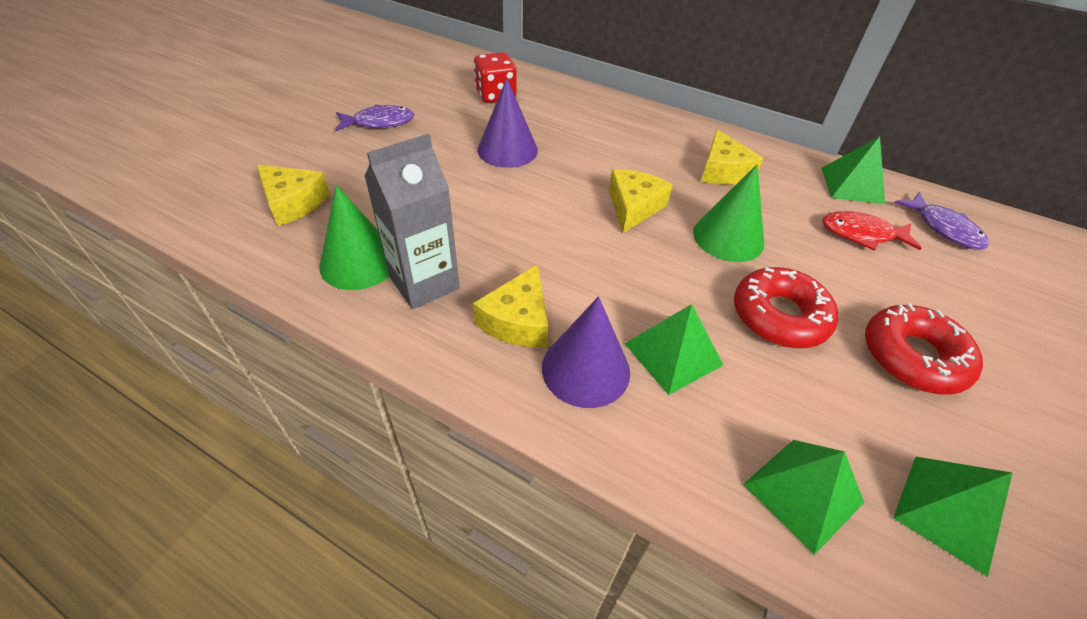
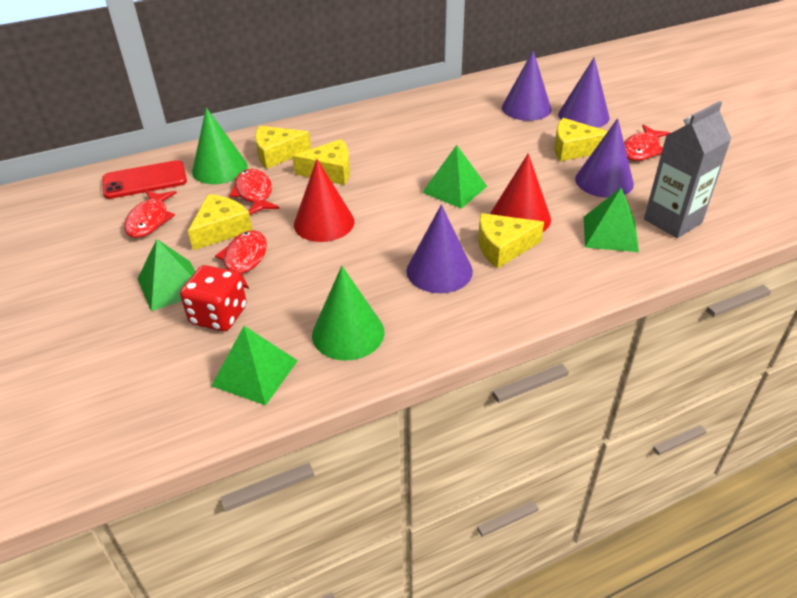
purple cone: [477,78,538,168] [542,296,630,408] = 2 -> [406,205,473,293] [502,50,551,121] [558,57,610,128] [575,118,634,198] = 4
purple fish: [335,104,414,131] [894,192,989,250] = 2 -> none = 0
red cone: none = 0 -> [294,159,354,242] [490,153,551,232] = 2
red donut: [734,267,838,348] [865,303,983,395] = 2 -> none = 0
red fish: [822,211,921,251] = 1 -> [124,190,177,238] [215,230,267,289] [229,169,280,215] [624,124,670,161] = 4
red phone: none = 0 -> [102,160,187,199] = 1
yellow cheese: [257,164,330,226] [473,264,548,347] [609,169,673,233] [701,129,764,185] = 4 -> [188,194,252,250] [255,126,311,169] [292,139,350,185] [478,213,544,269] [554,118,608,162] = 5

